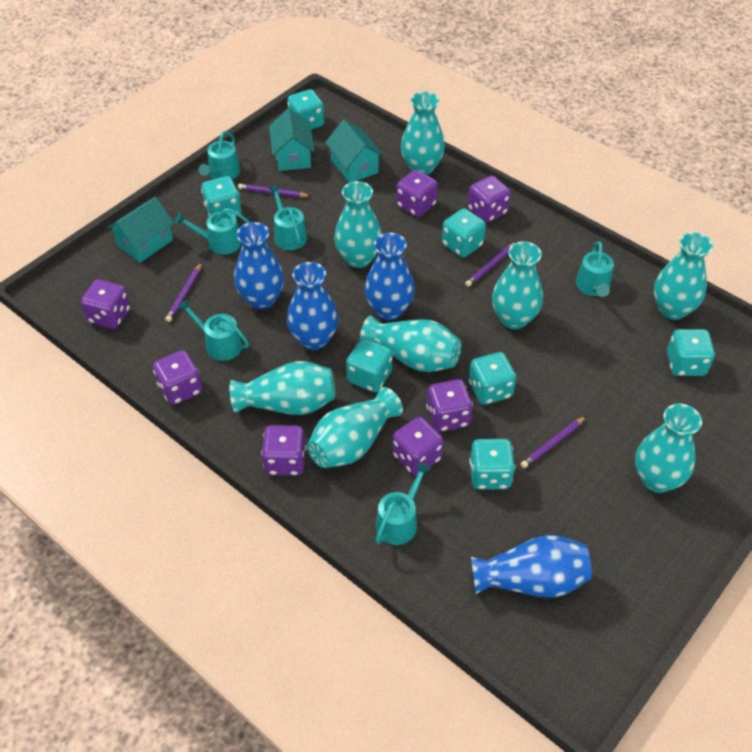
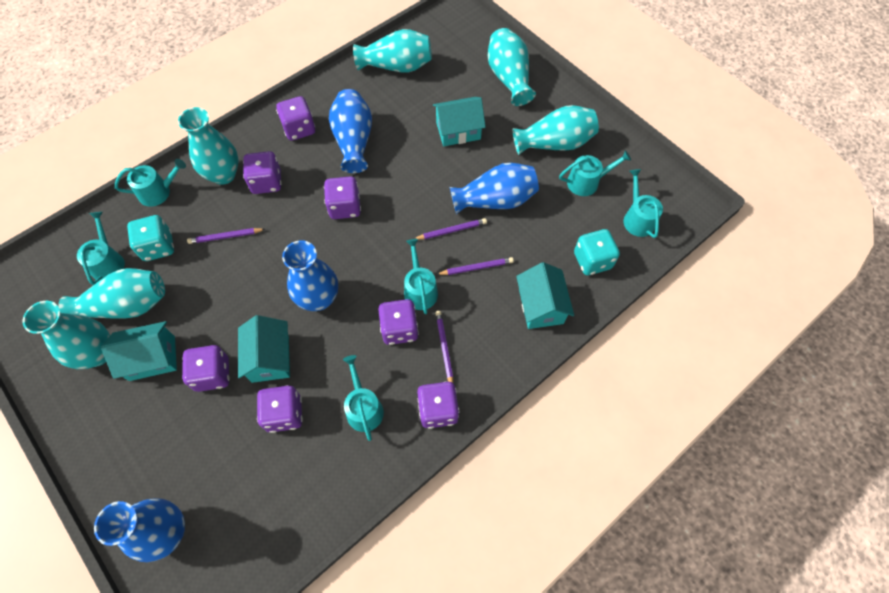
turquoise dice: [201,176,241,217] [287,90,324,130] [346,339,393,392] [442,208,486,258] [469,352,516,405] [469,439,515,490] [667,329,715,376] = 7 -> [127,215,174,261] [574,229,620,275] = 2
turquoise house: [107,197,174,263] [269,109,315,171] [325,120,384,183] = 3 -> [101,321,177,381] [238,315,290,383] [433,97,486,146] [516,262,574,329] = 4
turquoise vase: [230,361,336,415] [307,387,403,468] [334,181,382,268] [360,316,461,372] [401,91,445,175] [492,241,543,329] [635,404,702,493] [654,232,713,320] = 8 -> [23,301,110,369] [58,268,165,319] [178,107,239,185] [353,29,432,73] [487,28,536,106] [513,105,599,155] = 6

